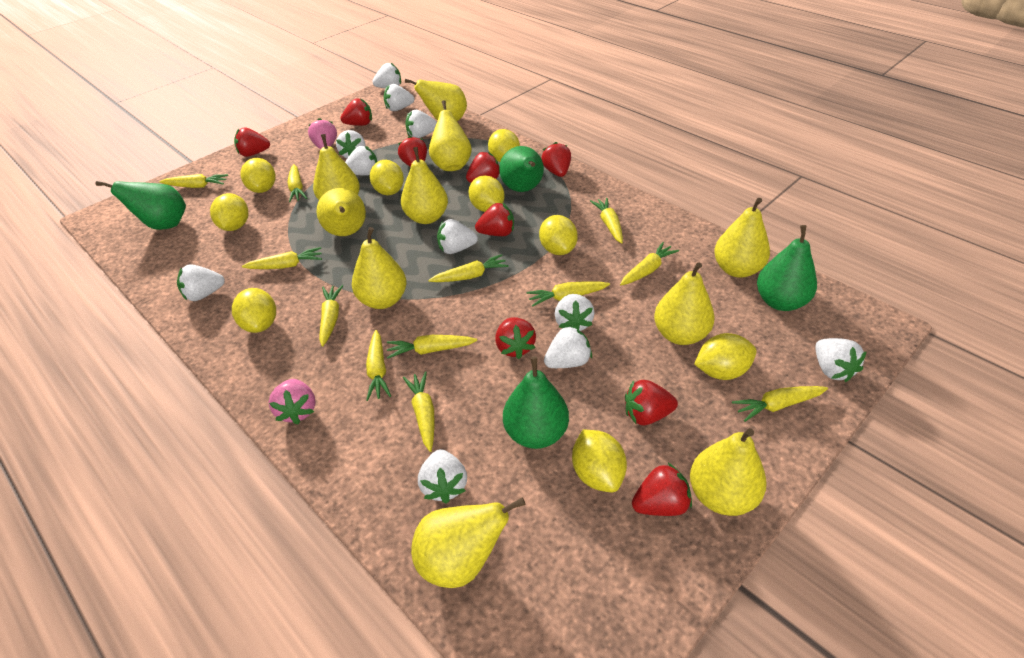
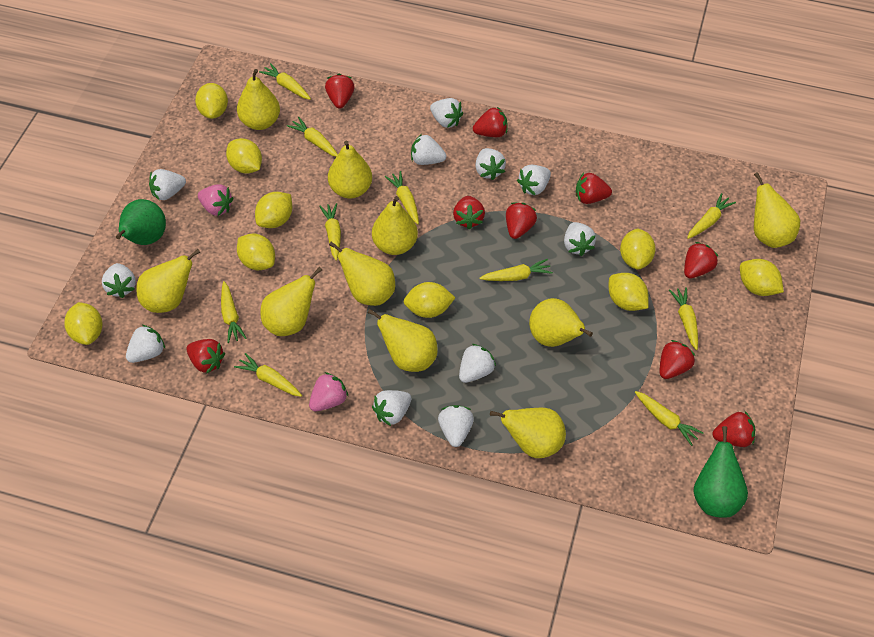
green pear: [96,181,186,230] [499,146,544,192] [503,356,569,449] [757,225,817,311] = 4 -> [116,199,166,245] [693,426,748,518] = 2
yellow carrot: [160,174,228,188] [242,247,322,269] [288,164,307,202] [319,285,343,346] [366,330,391,401] [387,335,477,359] [403,371,435,452] [428,254,509,282] [526,281,610,307] [590,198,623,244] [620,242,679,285] [732,386,828,422] = 12 -> [221,281,247,343] [234,353,302,397] [259,63,311,100] [287,117,338,157] [319,203,341,261] [385,171,419,224] [479,259,553,281] [635,391,704,446] [669,287,698,350] [687,193,736,239] = 10

